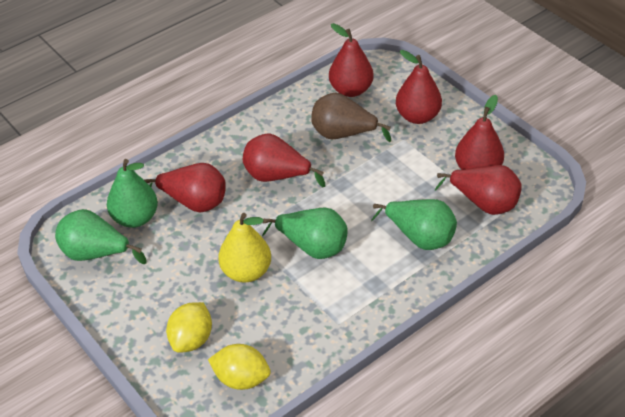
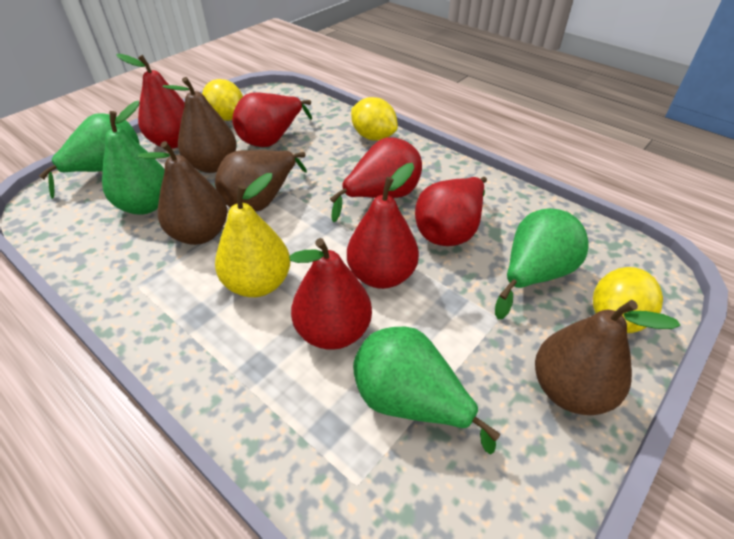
brown pear: [311,93,391,142] = 1 -> [138,141,228,245] [163,77,237,173] [215,150,307,212] [535,300,680,415] = 4
yellow lemon: [166,302,212,352] [208,344,271,390] = 2 -> [202,79,243,121] [351,97,398,140] [593,267,663,333] = 3

